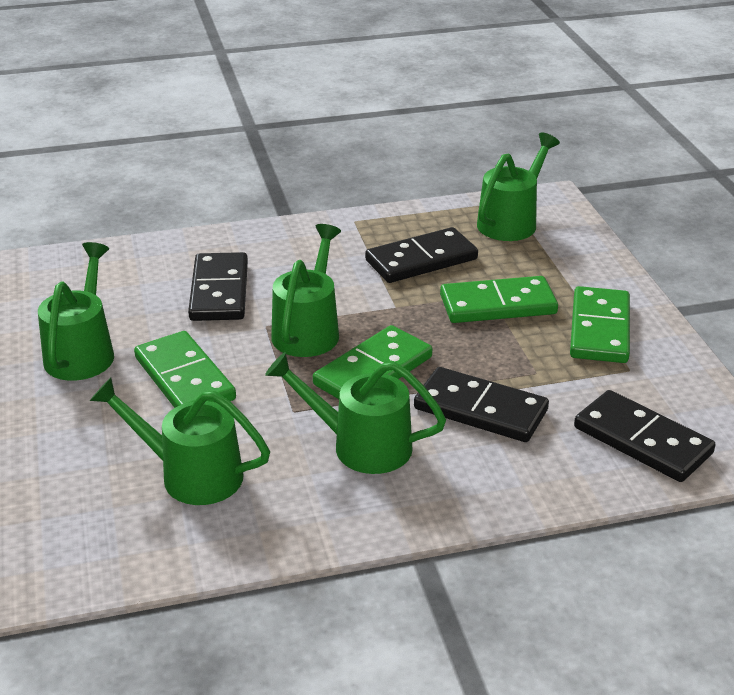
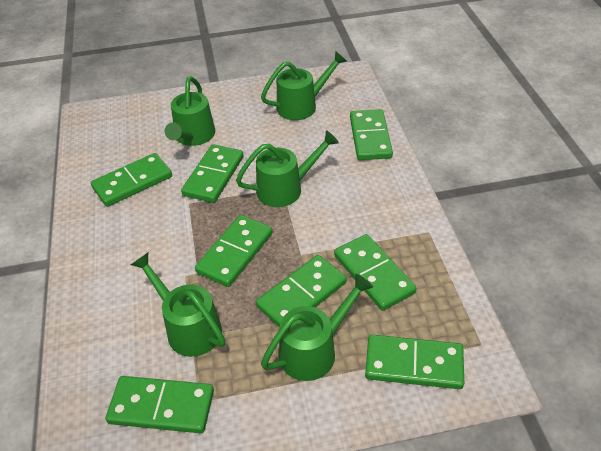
black domino: [188,252,248,321] [365,227,478,283] [414,367,549,442] [574,390,715,482] = 4 -> none = 0
green domino: [134,331,236,408] [313,325,433,399] [440,276,558,323] [570,286,630,363] = 4 -> [91,153,172,207] [106,376,214,433] [181,144,244,203] [195,215,273,287] [256,255,347,328] [334,234,416,311] [350,109,393,160] [365,334,464,389] = 8

